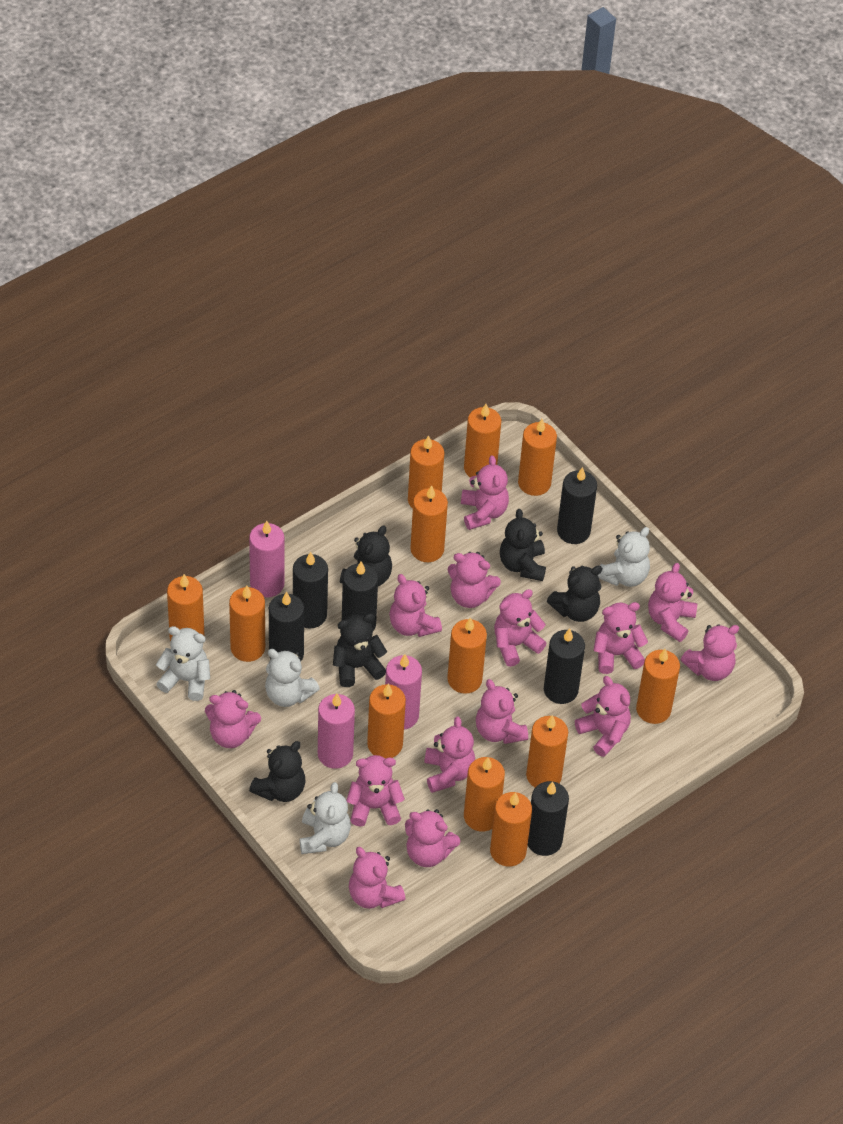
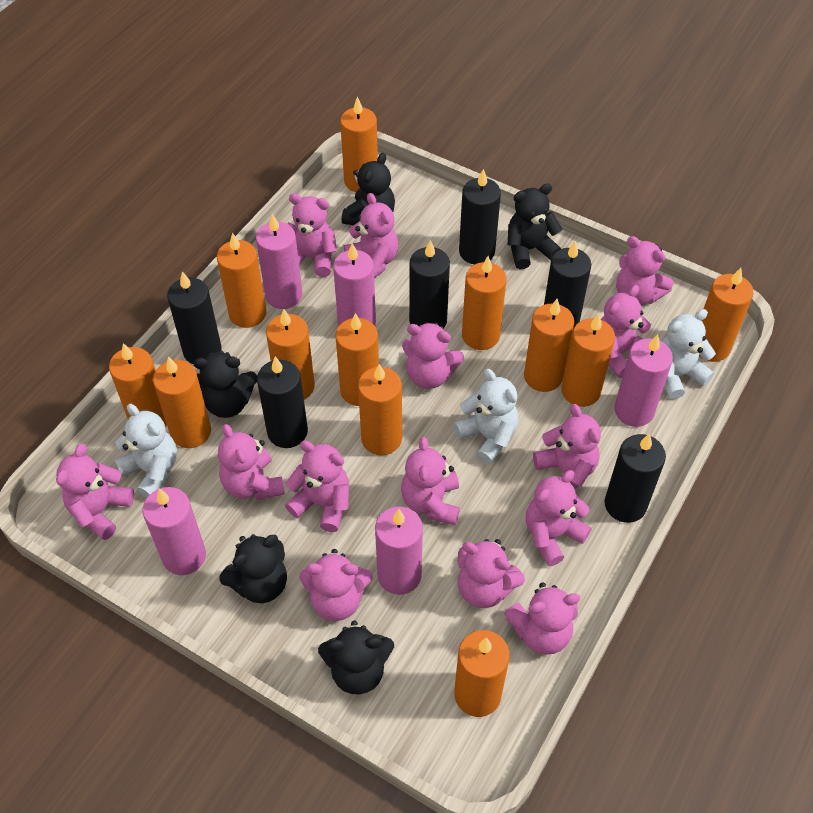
pink candle: [249,521,284,597] [318,694,355,769] [385,654,422,730] = 3 -> [143,487,206,575] [256,214,302,309] [333,243,376,326] [375,507,423,595] [614,334,673,427] = 5
white teddy bear: [156,626,210,701] [265,649,320,707] [299,782,351,854] [598,527,650,587] = 4 -> [114,404,177,498] [454,369,518,464] [661,309,716,400] = 3

